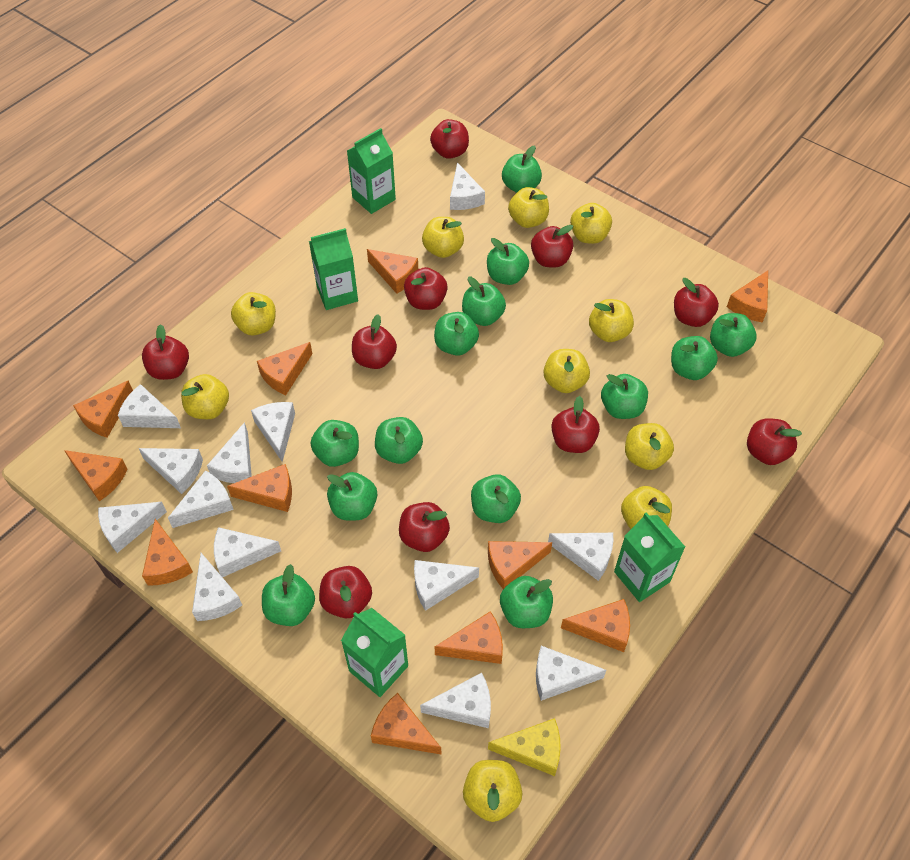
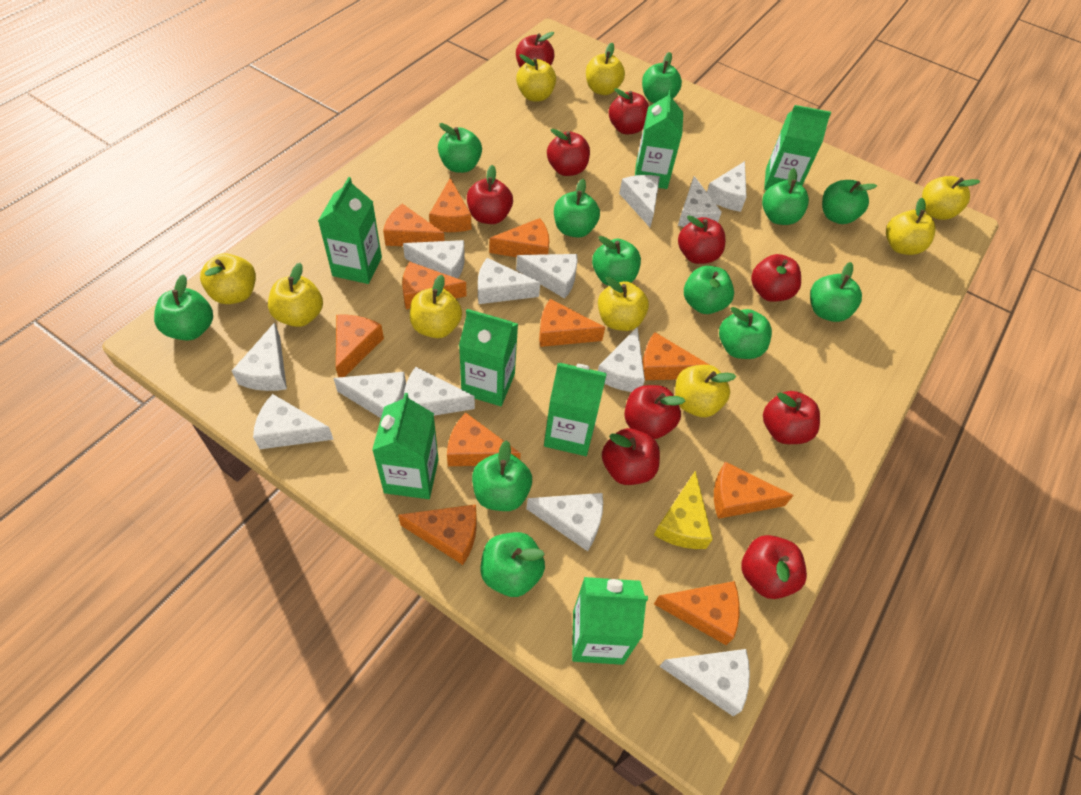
green apple: [262,564,315,626] [311,420,359,467] [327,472,377,521] [375,417,423,464] [434,312,479,356] [462,277,506,326] [471,474,521,523] [487,238,529,285] [500,576,553,628] [502,146,542,193] [601,374,648,419] [671,336,718,380] [710,313,756,357] = 13 -> [154,274,213,340] [438,123,482,173] [472,440,532,511] [480,532,545,597] [554,179,600,238] [592,236,641,286] [642,52,682,103] [684,266,734,314] [719,307,772,359] [762,168,809,225] [810,262,862,322] [822,180,877,224] = 12
green carton: [309,228,358,310] [341,608,408,697] [347,128,396,214] [614,512,685,602] = 4 -> [318,177,382,284] [372,393,439,499] [459,309,518,406] [544,363,607,456] [572,577,648,665] [635,90,683,189] [764,105,831,190] = 7
yellow apple: [181,374,229,419] [231,292,276,335] [422,217,464,258] [463,760,522,822] [508,187,549,228] [543,349,590,393] [570,203,612,244] [589,299,634,342] [621,486,672,529] [625,423,674,470] = 10 -> [200,253,256,304] [268,263,323,327] [410,275,462,338] [516,54,556,101] [586,43,625,95] [598,277,649,331] [675,365,736,417] [886,198,936,255] [922,176,980,220] = 9

